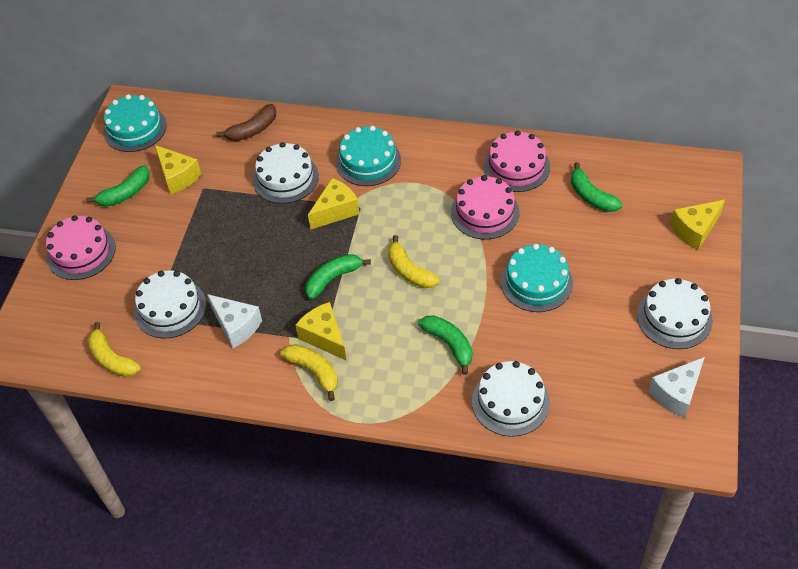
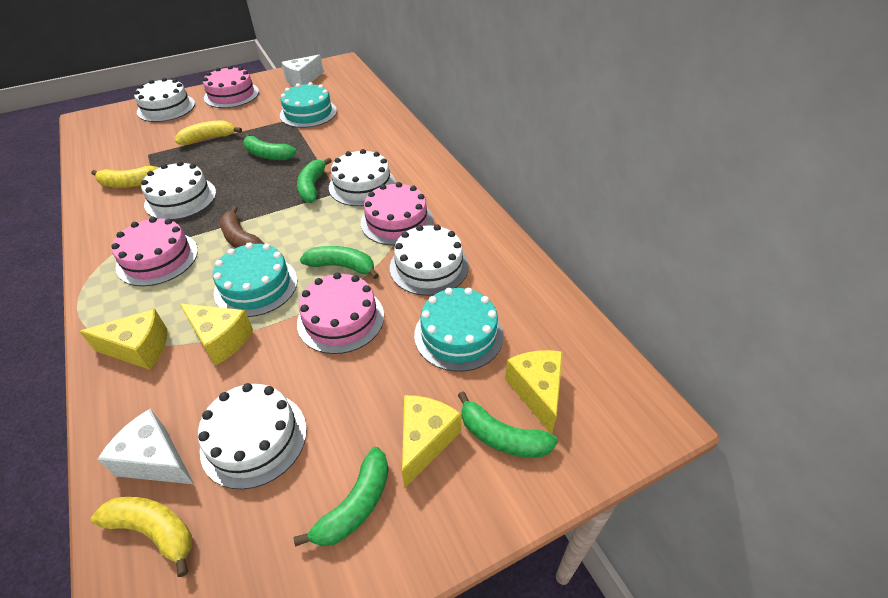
green banana: [86,165,150,207] [305,254,371,299] [418,315,472,375] [571,162,623,212] = 4 -> [243,133,297,160] [294,447,389,547] [297,158,332,203] [300,246,379,279] [458,391,558,458] = 5
pink cake: [46,215,116,280] [451,175,519,239] [483,130,550,192] = 3 -> [111,217,198,286] [203,66,259,108] [297,272,384,354] [361,182,433,246] = 4
white cake: [134,270,206,339] [253,142,319,204] [472,361,550,437] [637,278,713,349] = 4 -> [134,78,195,122] [141,161,216,220] [198,383,307,489] [329,149,396,206] [390,224,469,296] = 5

